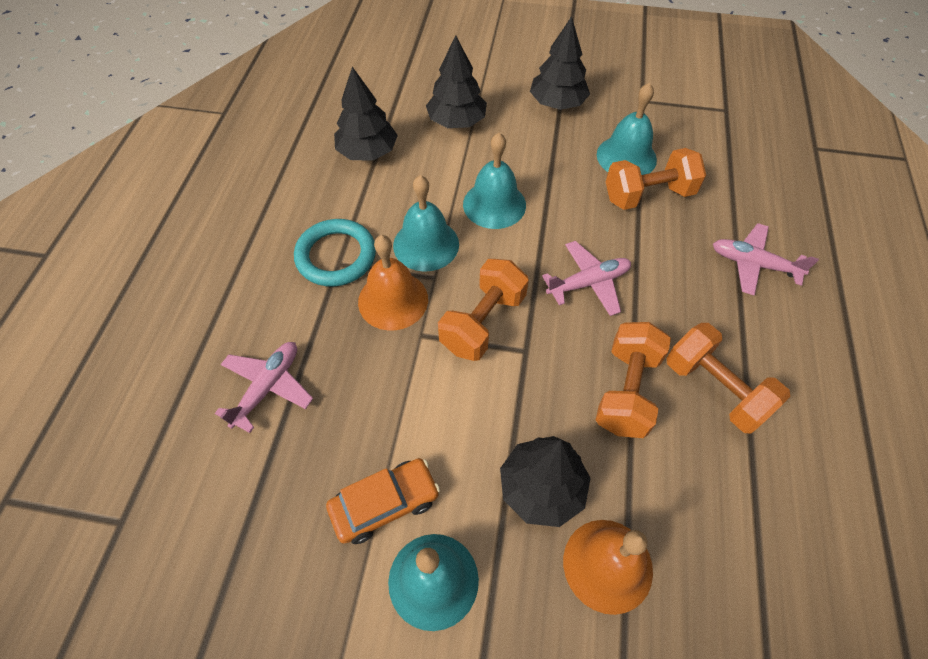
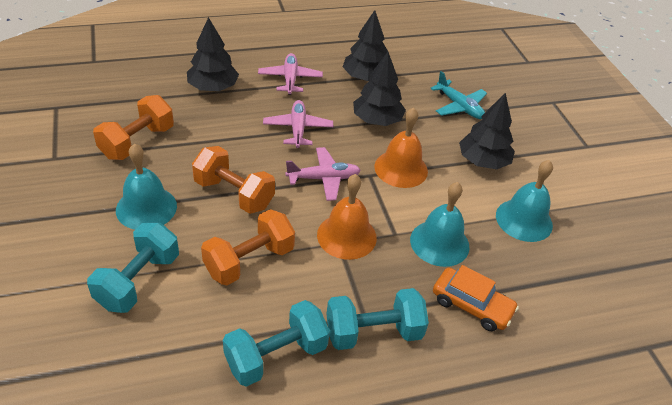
orange dumbbell: [438,259,529,361] [596,322,671,438] [606,148,706,210] [666,323,790,434] = 4 -> [93,95,174,160] [192,146,275,214] [201,209,295,286] = 3
turquoise bell: [388,534,479,631] [393,175,459,272] [463,133,526,229] [597,83,657,175] = 4 -> [116,143,177,230] [410,182,469,267] [496,160,553,242] = 3
turquoise dumbbell: none = 0 -> [87,223,179,313] [223,300,330,387] [326,288,429,350] = 3
turquoise plane: none = 0 -> [430,71,487,119] = 1
turquoise ring: [294,219,376,286] = 1 -> none = 0

